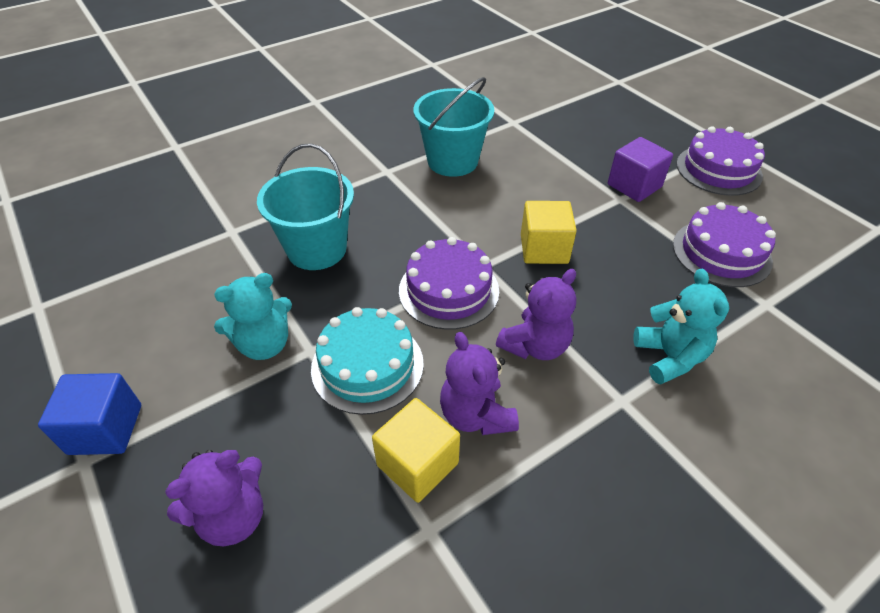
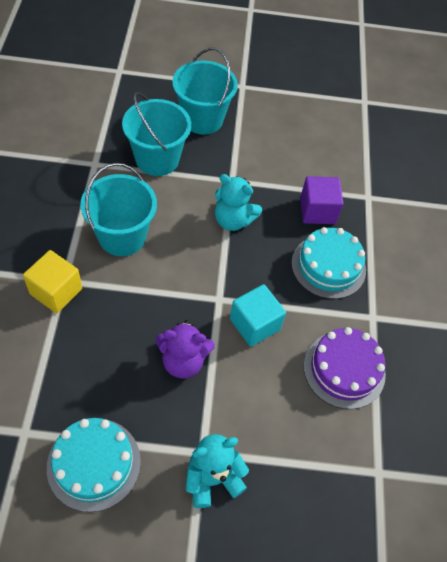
blue cube: [38,373,141,455] = 1 -> none = 0
purple cake: [399,237,499,330] [673,202,776,287] [677,126,765,196] = 3 -> [303,327,386,409] = 1
purple teddy bear: [165,450,263,546] [440,332,519,435] [496,269,576,360] = 3 -> [155,320,215,378] = 1
turquoise bucket: [257,143,354,270] [413,77,494,177] = 2 -> [81,163,157,256] [122,92,191,176] [172,48,238,135] = 3
turquoise cake: [311,307,424,415] = 1 -> [47,418,141,512] [291,227,366,299] = 2
turquoise cube: none = 0 -> [230,284,286,347] = 1
yellow cube: [372,398,460,503] [521,201,577,264] = 2 -> [23,250,82,313] = 1

